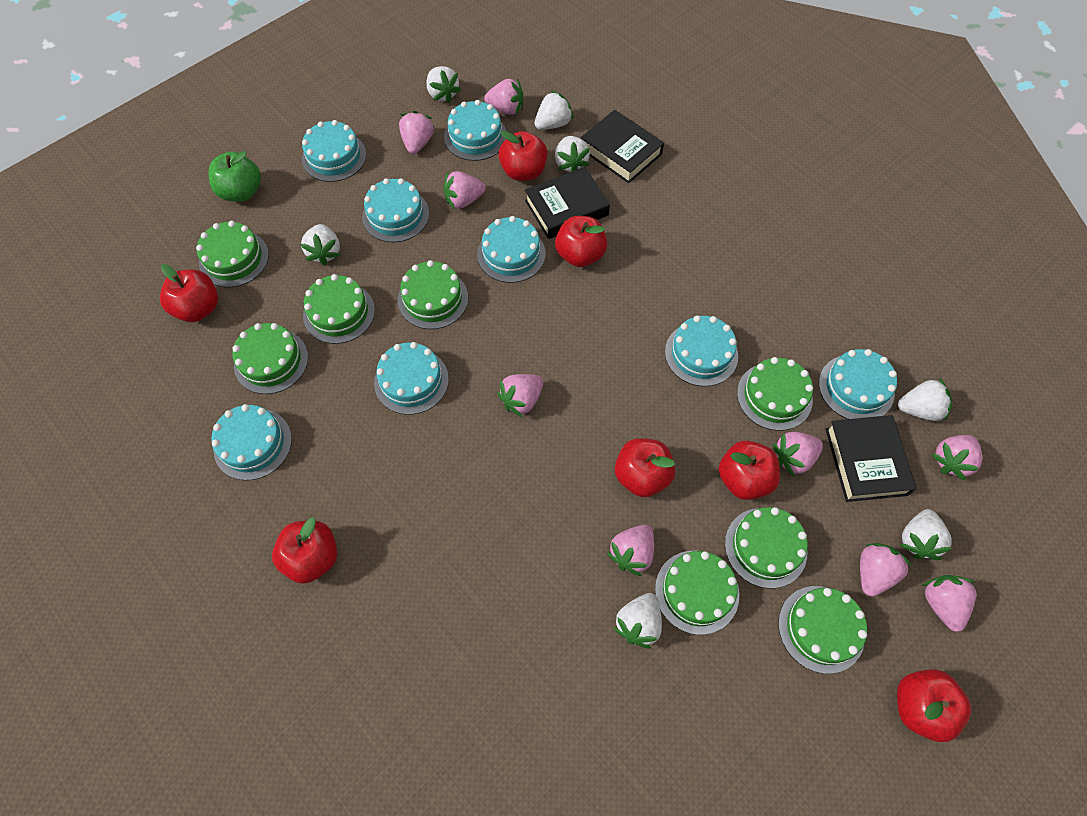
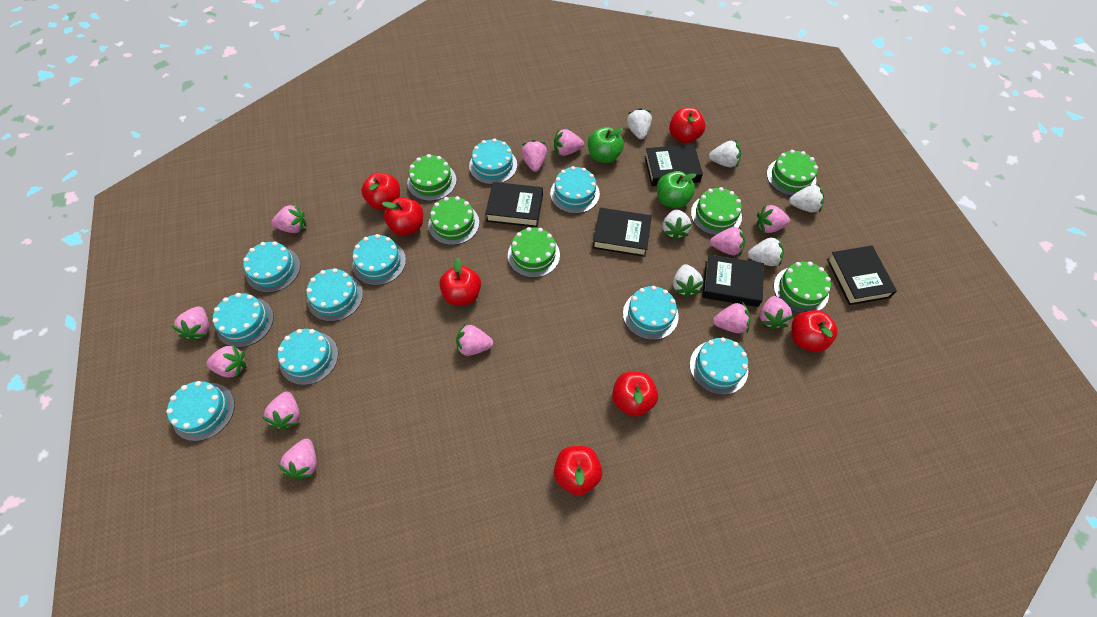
black book: [525,167,610,239] [581,110,664,183] [825,415,917,502] = 3 -> [485,182,543,227] [593,208,652,257] [644,144,703,186] [703,254,764,307] [827,245,897,305] = 5
green apple: [209,151,261,202] = 1 -> [588,127,624,163] [657,171,696,208] = 2
green cake: [196,221,269,288] [232,323,308,394] [303,274,375,344] [398,260,468,329] [655,551,739,635] [725,507,808,588] [737,357,813,431] [778,586,867,674] = 8 -> [407,154,456,201] [428,196,479,245] [508,227,560,278] [691,187,742,235] [767,150,818,196] [774,262,831,313] = 6
pink strawberry: [399,111,435,154] [443,171,486,209] [484,79,523,115] [497,374,543,417] [607,525,654,576] [773,432,823,477] [860,543,912,597] [922,575,976,632] [931,435,982,481] = 9 -> [172,306,209,341] [206,345,246,378] [262,392,300,430] [271,204,306,233] [278,439,317,480] [456,323,493,356] [521,140,547,172] [554,129,584,156] [710,227,745,255] [713,302,751,333] [757,204,790,233] [759,296,793,330] = 12
turquoise cake: [211,404,292,480] [302,120,366,182] [362,178,429,242] [374,342,449,415] [444,100,506,161] [477,216,545,283] [665,315,738,386] [819,349,897,419] = 8 -> [166,381,235,441] [213,293,274,348] [243,242,301,293] [278,329,338,385] [306,268,363,322] [352,234,406,286] [469,138,517,185] [550,166,600,214] [623,286,679,340] [690,337,748,395] = 10
white strawberry: [300,224,340,266] [426,66,461,103] [535,90,574,130] [555,136,590,172] [613,593,662,649] [898,378,952,421] [900,509,953,560] = 7 -> [626,108,652,139] [663,209,692,240] [673,264,704,297] [709,140,741,167] [748,236,784,266] [789,184,824,213] = 6

